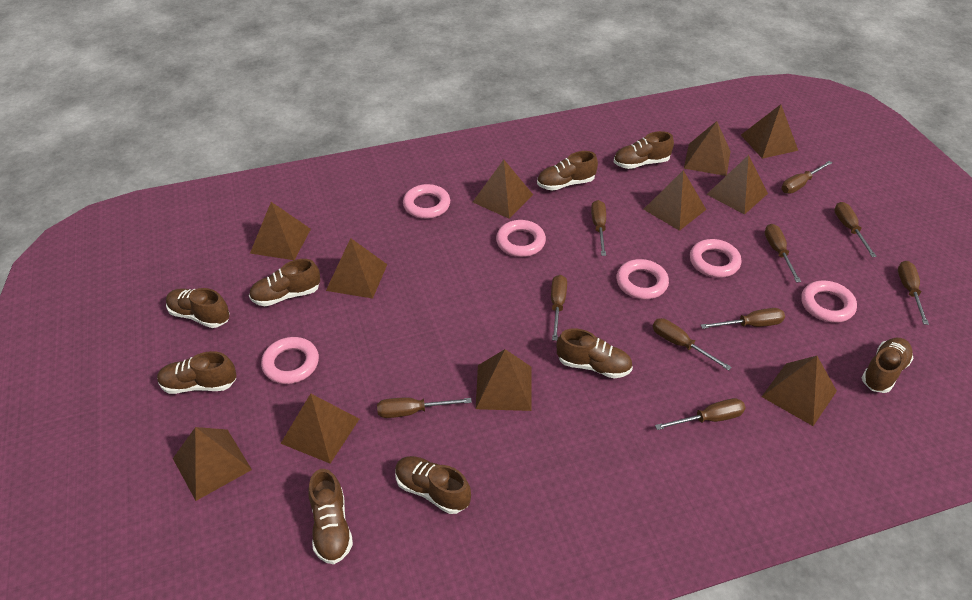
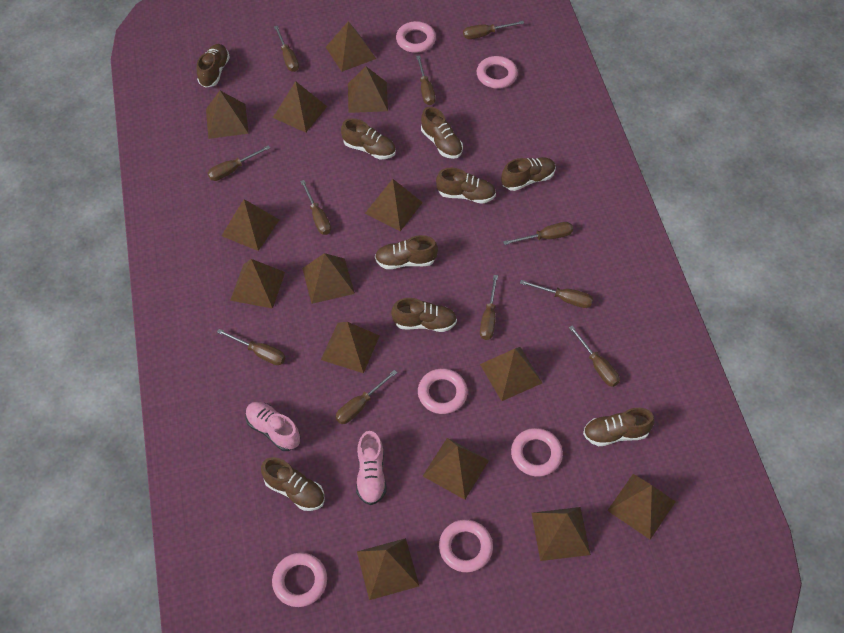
brown pyramid: [173,427,252,501] [250,202,311,260] [280,394,359,464] [326,238,387,298] [473,160,533,219] [476,349,532,411] [643,170,706,231] [684,121,730,176] [706,155,768,215] [741,104,798,159] [761,356,837,426] = 11 -> [206,91,249,139] [222,199,279,251] [230,259,285,309] [273,81,327,133] [302,253,355,304] [321,322,380,373] [326,21,376,72] [348,66,388,113] [357,538,419,600] [365,179,423,231] [423,438,489,500] [480,347,542,401] [532,507,591,561] [607,474,676,539] = 14
brown screwdriver: [377,398,472,418] [551,275,567,341] [591,200,606,256] [653,318,732,371] [655,398,745,430] [701,308,785,329] [765,224,801,283] [781,161,833,194] [834,202,877,257] [898,261,929,325] = 10 -> [207,145,270,181] [217,329,286,365] [274,26,299,72] [300,180,331,235] [335,370,397,424] [416,55,435,105] [463,21,524,39] [480,275,498,340] [503,222,573,245] [520,280,593,308] [569,325,620,387] = 11
pink shoe: none = 0 -> [245,402,300,451] [356,431,386,505] = 2

